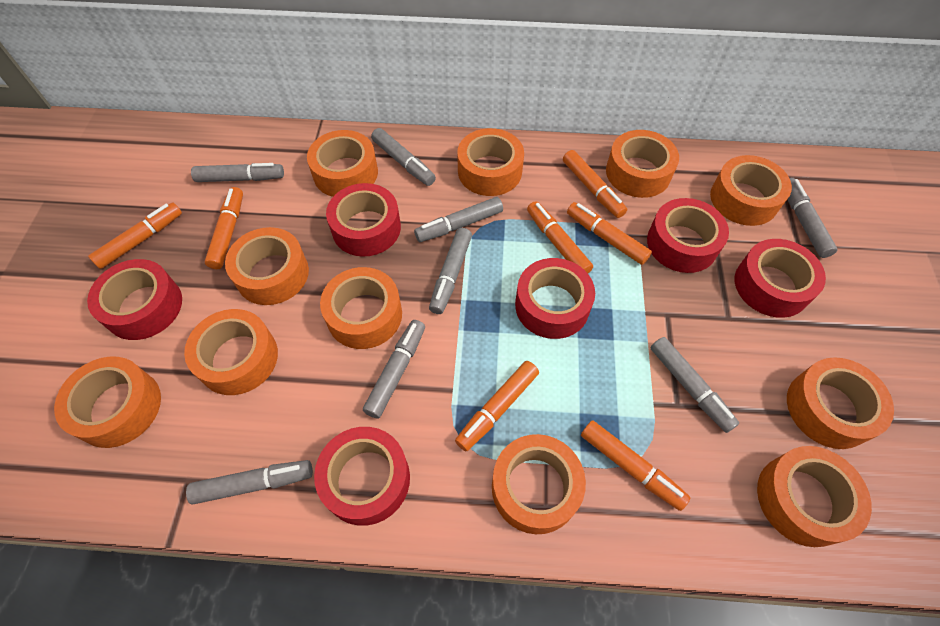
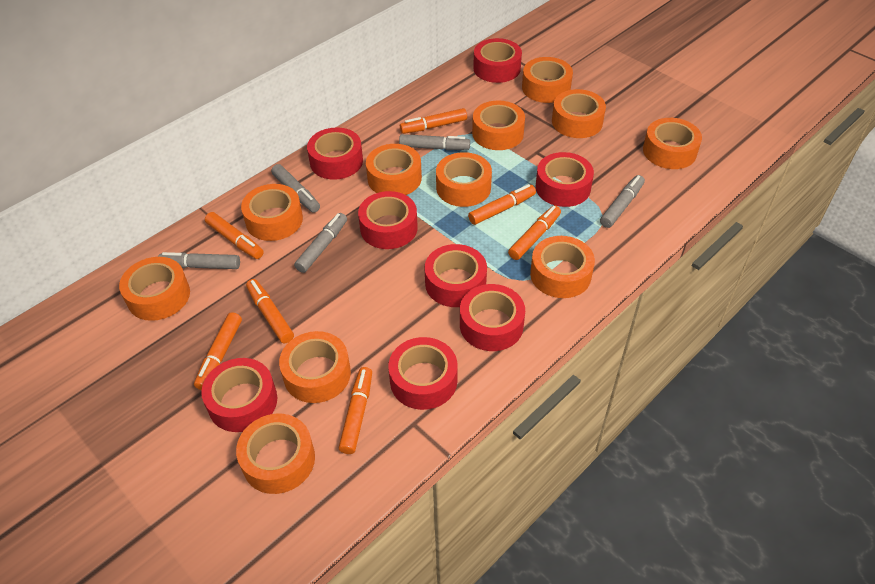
grey marker: [186,460,313,504] [191,163,284,182] [363,320,425,419] [371,128,436,186] [414,197,503,242] [429,228,472,314] [651,337,739,433] [788,178,837,258] = 8 -> [158,252,240,269] [271,164,320,213] [294,213,347,273] [399,134,470,150] [600,175,645,228] = 5
red tape: [87,259,182,340] [314,427,410,526] [326,183,401,257] [515,258,595,339] [647,198,729,273] [735,239,826,318] = 6 -> [201,358,277,432] [307,128,363,180] [358,191,418,249] [388,337,458,410] [425,244,487,307] [460,284,525,351] [473,38,522,83] [535,152,594,207] = 8

